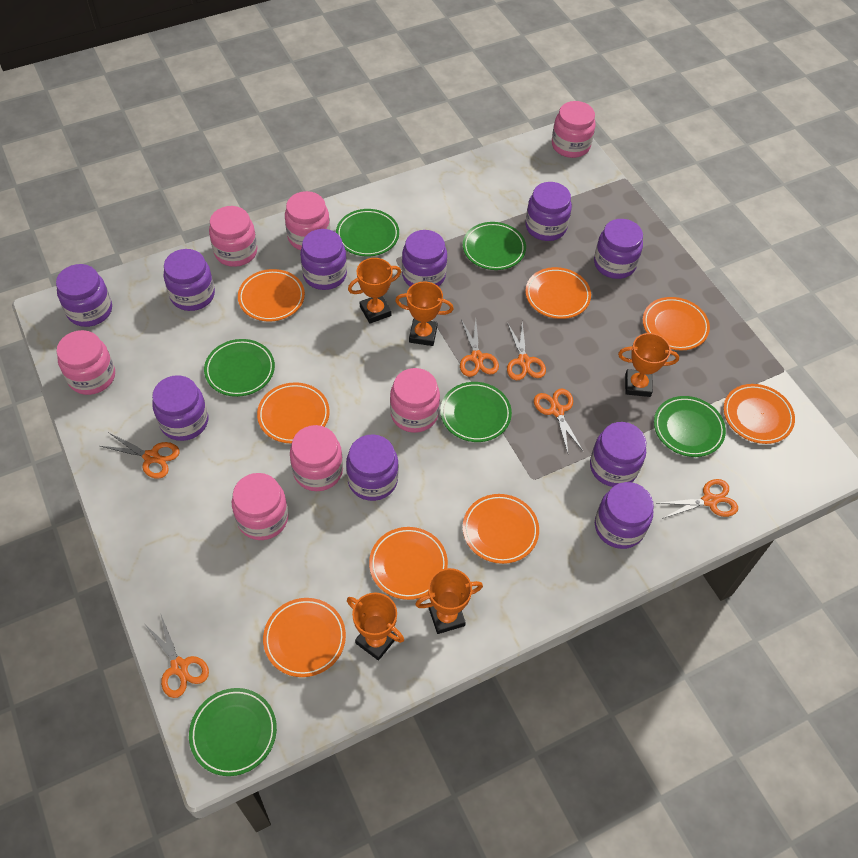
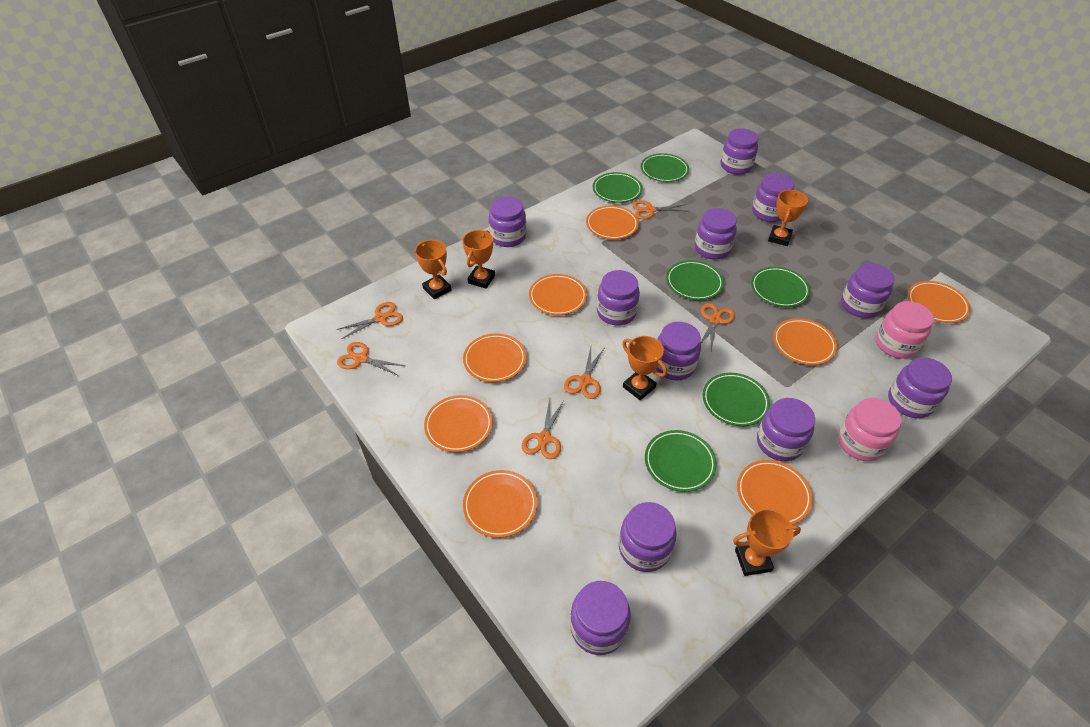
pink jar: [56,330,115,395] [209,206,257,267] [232,473,289,540] [285,191,330,250] [290,425,343,491] [390,368,440,433] [552,101,595,158] = 7 -> [838,398,902,461] [875,301,934,359] = 2
purple jar: [56,264,112,327] [152,375,208,441] [163,249,215,311] [300,229,347,290] [346,434,398,501] [402,230,447,287] [526,182,572,241] [590,422,646,487] [594,219,643,279] [595,482,654,549] = 10 -> [489,197,526,247] [570,581,631,655] [597,270,640,326] [619,502,677,572] [656,322,701,380] [695,208,737,260] [720,128,758,175] [752,173,795,222] [757,398,815,461] [841,263,895,318] [888,357,952,418] = 11

